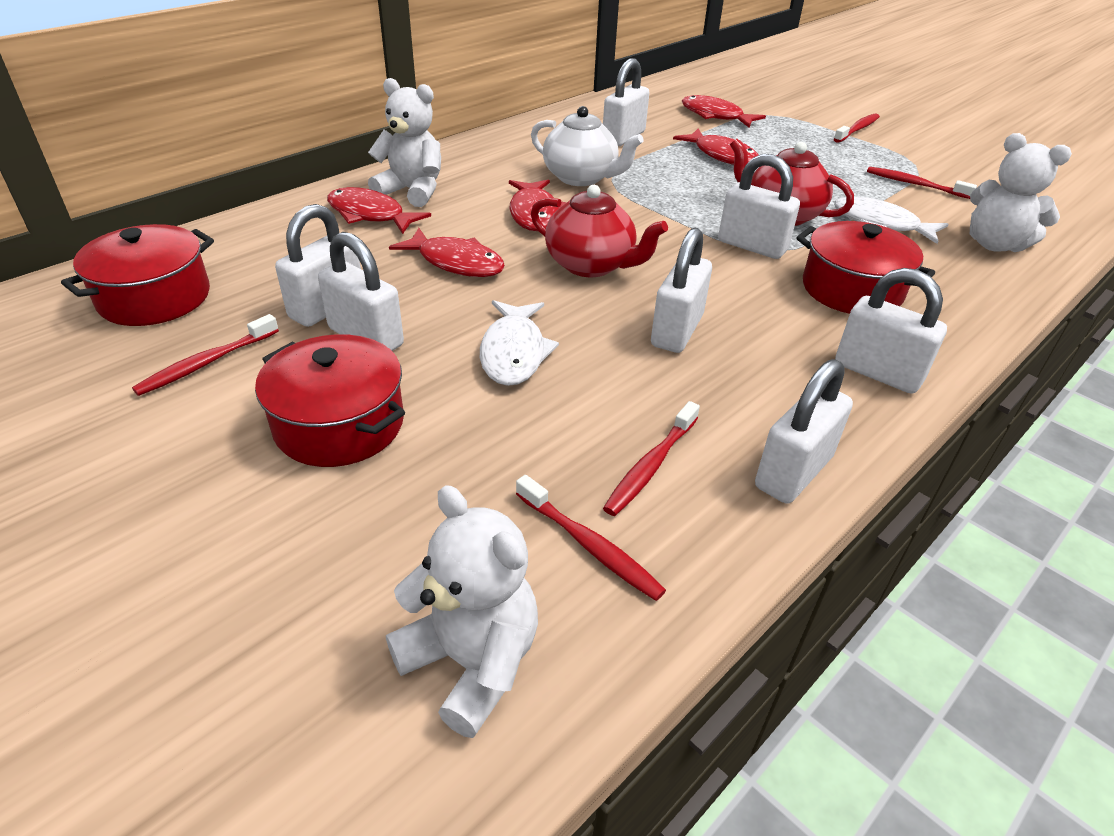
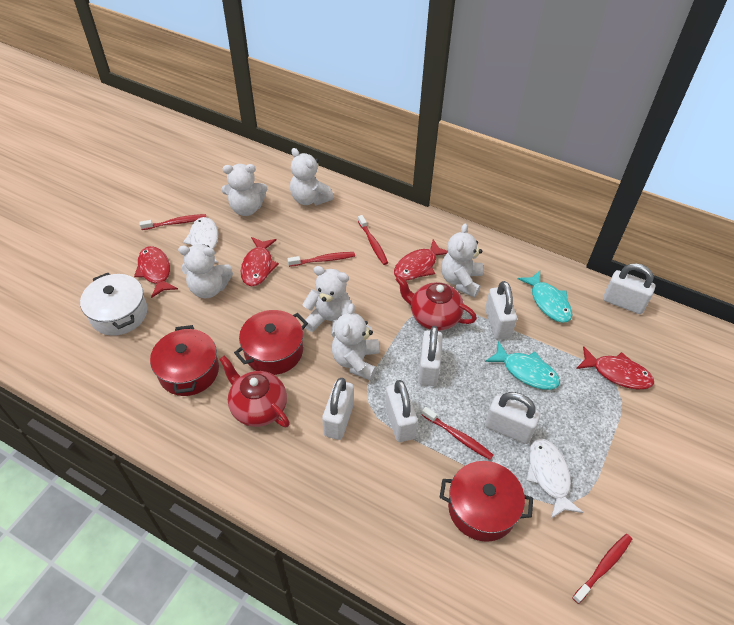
red fish: [327,187,431,234] [389,228,505,277] [509,179,567,231] [673,128,759,165] [682,95,766,127] = 5 -> [134,246,178,298] [241,237,279,286] [394,239,448,280] [576,346,654,390] = 4
turquoise fish: none = 0 -> [485,341,560,390] [518,271,572,323] = 2
white padlock: [275,204,361,327] [318,232,404,351] [603,58,650,146] [651,227,712,353] [718,154,800,259] [755,359,853,504] [835,268,947,394] = 7 -> [322,378,354,440] [385,380,418,442] [418,326,443,386] [485,281,517,340] [485,392,540,444] [603,263,655,314] = 6
white pot: none = 0 -> [80,273,148,336] = 1
white teapot: [531,106,643,186] = 1 -> none = 0
white teddy bear: [368,78,441,207] [386,485,538,738] [970,133,1072,252] = 3 -> [178,244,233,298] [221,164,268,216] [290,148,334,206] [302,266,352,338] [332,303,379,381] [441,223,484,298] = 6

